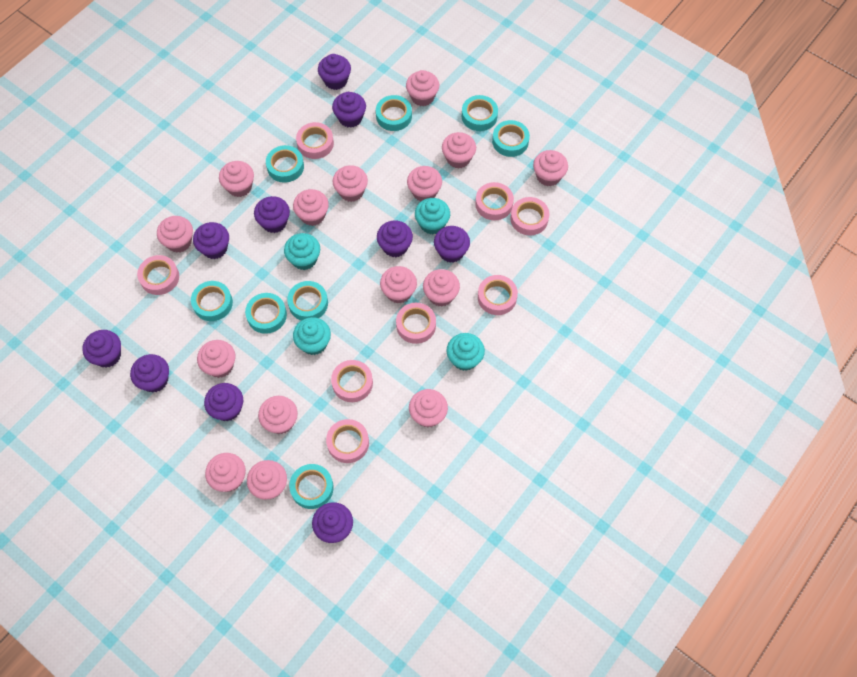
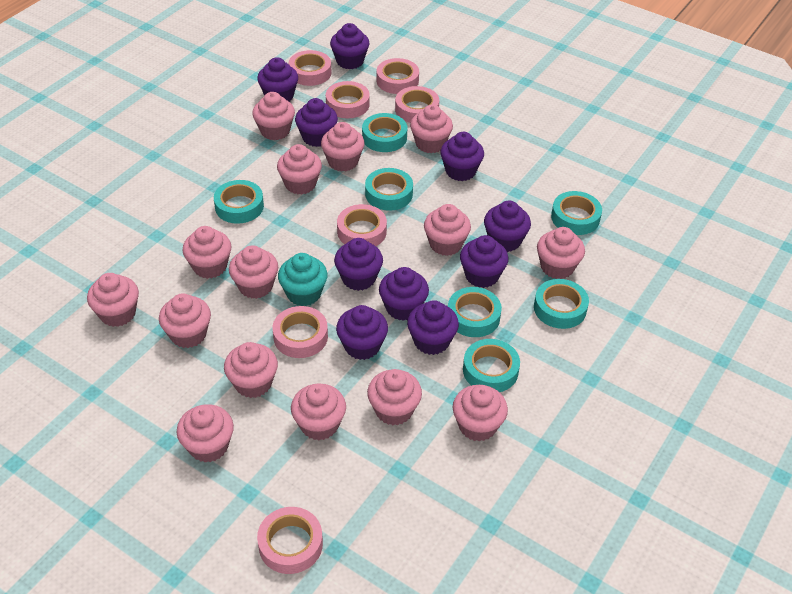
pink tape: [137,255,179,295] [296,122,334,159] [326,419,369,463] [331,360,373,402] [396,303,436,344] [475,182,514,220] [478,275,518,315] [510,197,549,235] = 8 -> [257,507,323,574] [273,306,328,358] [289,50,332,86] [326,81,370,118] [337,204,387,246] [377,58,419,94] [395,86,439,123] = 7
turquoise cupcake: [284,233,320,270] [293,317,331,355] [415,198,450,234] [447,333,485,371] = 4 -> [278,253,328,306] = 1
turquoise tape: [191,281,233,321] [245,293,287,334] [266,145,304,183] [287,281,328,321] [289,464,334,509] [376,95,412,131] [462,95,498,131] [492,120,530,157] = 8 -> [214,180,264,224] [362,113,407,152] [365,168,413,211] [448,287,502,337] [463,339,520,392] [534,279,589,329] [551,191,602,235] = 7

